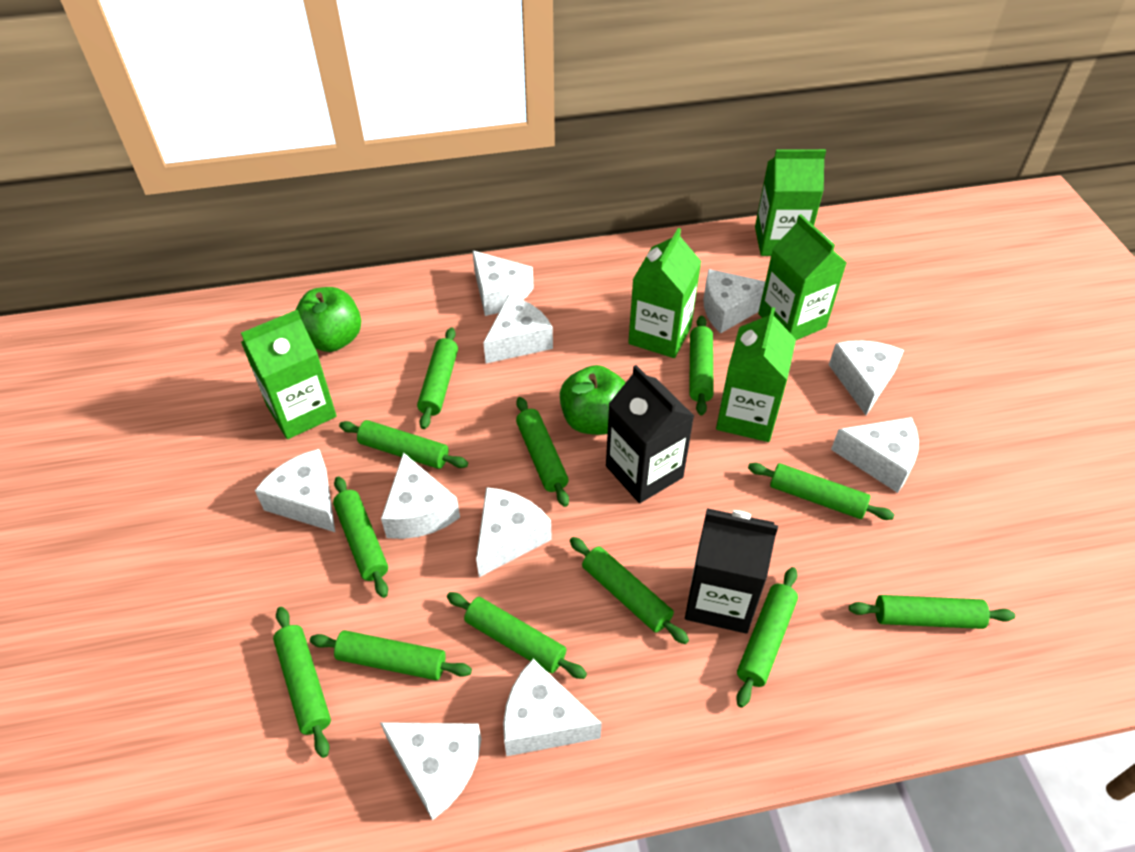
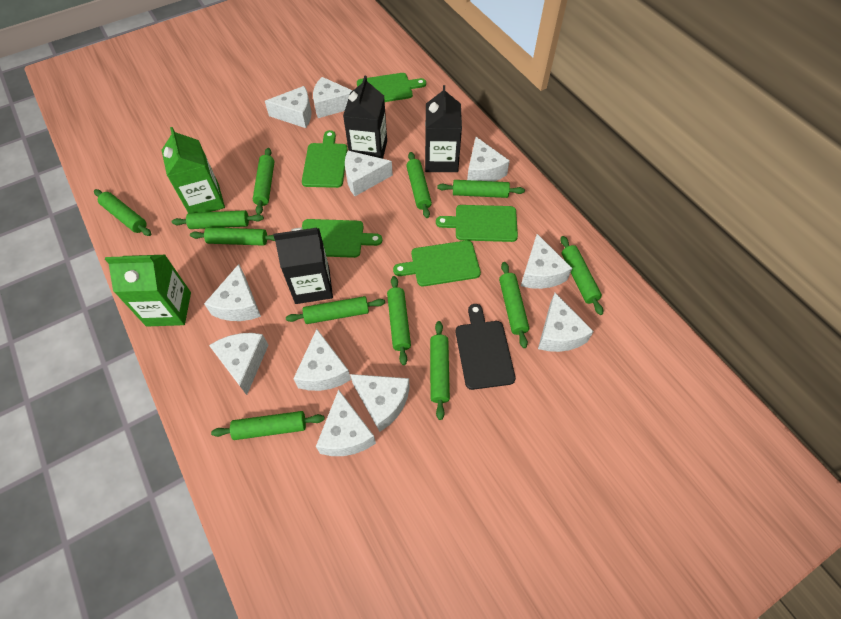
black carton: [606,365,694,503] [685,508,778,634] = 2 -> [273,228,333,304] [343,75,387,159] [425,85,462,172] = 3
black cutting board: none = 0 -> [456,304,516,390] = 1
green apple: [295,287,361,352] [560,365,626,435] = 2 -> none = 0
green carton: [241,310,337,439] [628,228,701,358] [716,307,796,442] [755,149,826,256] [758,214,847,340] = 5 -> [105,255,191,327] [161,127,225,213] = 2
green cutting board: none = 0 -> [302,130,348,188] [302,219,382,258] [357,73,426,102] [393,240,481,286] [436,205,518,242] = 5
white cheese: [255,449,335,532] [380,722,481,820] [381,452,460,539] [472,250,534,316] [476,487,552,577] [483,295,553,363] [503,659,602,756] [703,269,765,333] [829,341,904,415] [831,417,919,493] = 10 -> [204,264,261,321] [209,333,268,395] [265,86,312,128] [293,329,351,391] [313,77,353,118] [316,390,376,456] [345,151,393,196] [350,374,410,432] [467,137,510,181] [521,234,572,289] [538,293,594,352] = 11

